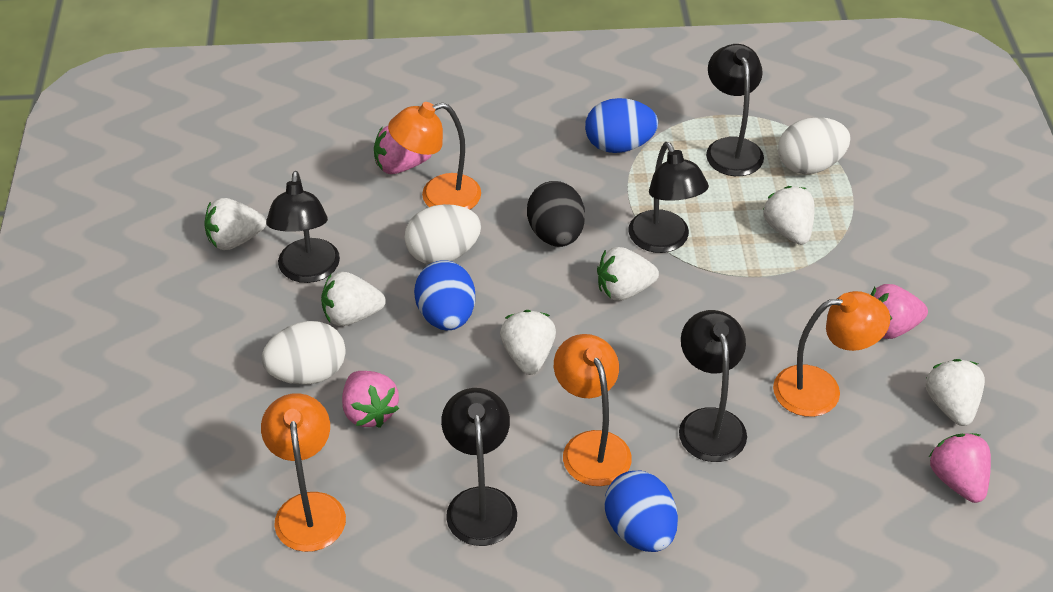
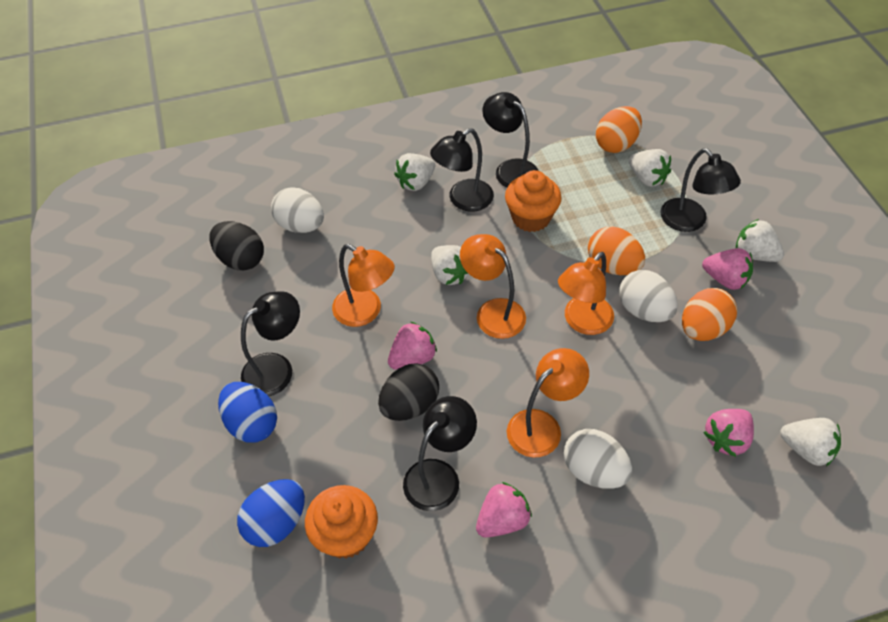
black egg: [527,181,585,247] = 1 -> [209,221,264,271] [378,363,439,421] = 2
blue egg: [414,260,475,330] [585,98,658,153] [605,471,678,552] = 3 -> [218,382,277,443] [237,479,305,547] = 2
orange cupcake: none = 0 -> [305,485,378,559] [505,170,562,232] = 2
orange egg: none = 0 -> [588,227,645,275] [596,106,642,153] [682,288,737,341] = 3
white strawberry: [204,198,266,250] [321,272,386,326] [500,310,556,375] [597,247,659,301] [763,186,815,245] [925,359,985,426] = 6 -> [394,153,435,191] [431,245,468,285] [629,149,671,187] [736,219,784,262] [780,418,841,466] = 5

